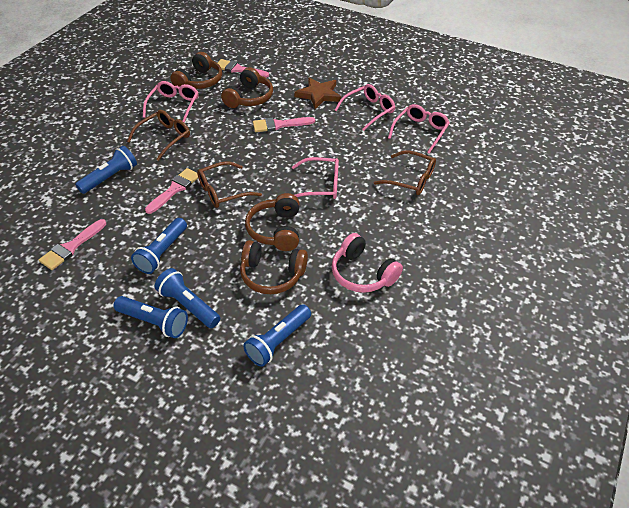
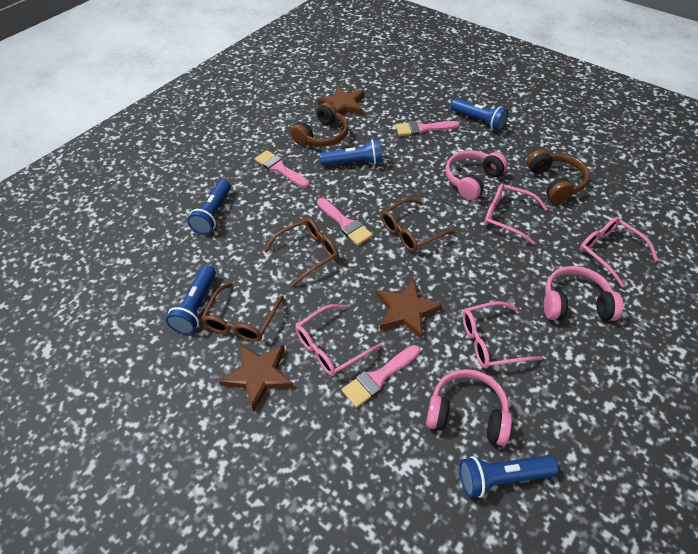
brown headphones: [170,52,222,89] [221,67,273,108] [240,240,308,294] [245,193,299,251] = 4 -> [291,102,348,146] [527,149,590,203] = 2
brown star: [295,77,341,109] = 1 -> [219,344,294,412] [317,86,364,115] [376,279,443,339] = 3
pink headphones: [331,233,403,293] = 1 -> [426,369,512,446] [446,150,508,200] [544,266,623,321] = 3

